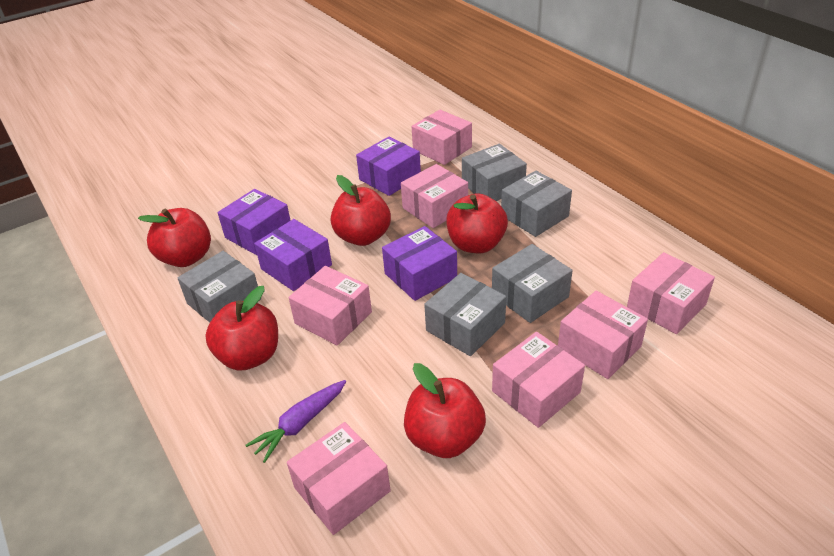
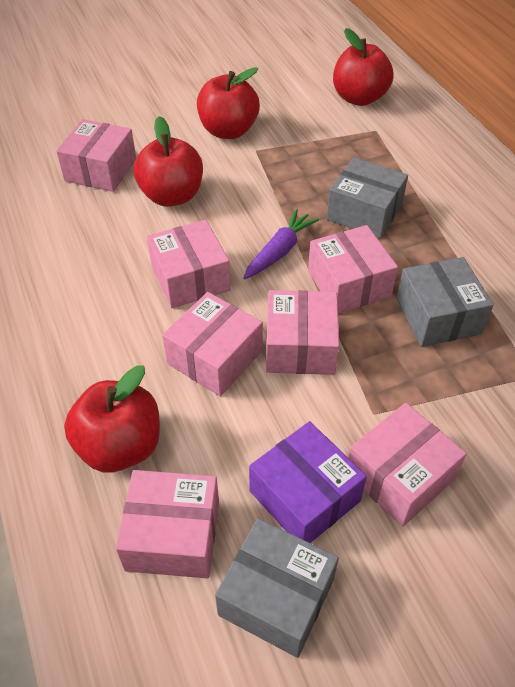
grey box: [178,251,261,323] [424,273,506,356] [462,144,527,201] [492,244,573,323] [501,171,572,237] = 5 -> [215,518,339,658] [327,157,408,239] [396,257,494,347] = 3
purple box: [218,189,291,255] [254,219,332,291] [356,137,421,196] [382,226,457,301] = 4 -> [249,421,367,543] = 1
red apple: [138,208,211,267] [205,286,278,370] [331,175,391,246] [404,363,486,458] [446,193,508,253] = 5 -> [64,365,160,473] [134,116,203,207] [197,67,260,139] [333,28,394,106] = 4

